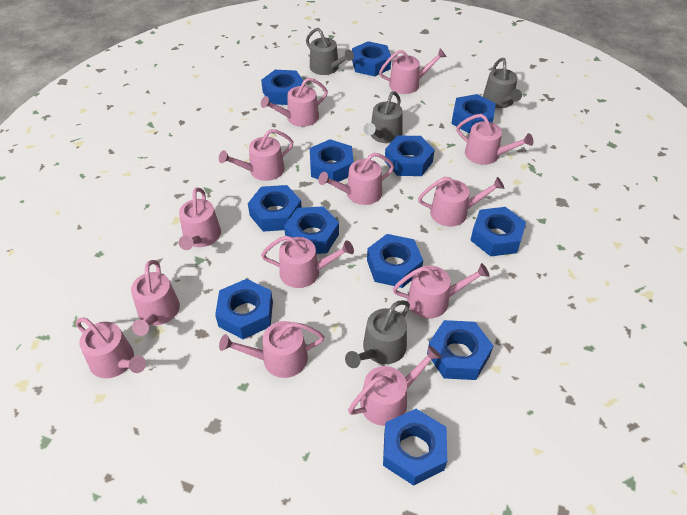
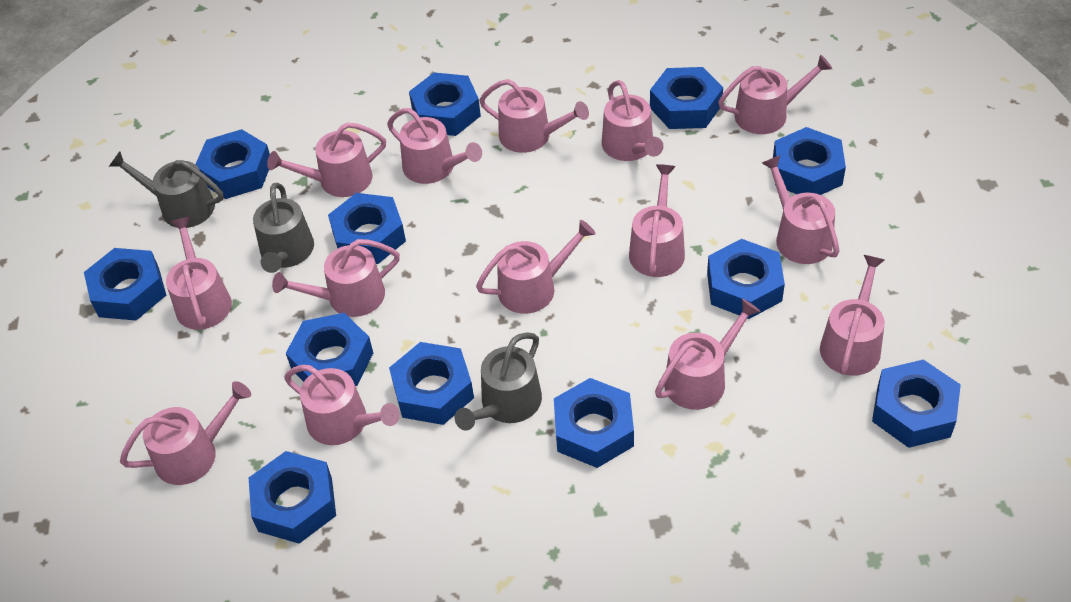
grey watering can: [306,28,354,75] [345,300,410,368] [364,91,403,143] [483,58,522,108] = 4 -> [109,151,224,228] [253,183,314,273] [455,332,542,431] = 3
pink watering can: [76,317,146,378] [131,260,180,336] [179,188,221,250] [219,129,293,181] [219,321,324,378] [261,77,328,127] [261,236,354,288] [318,153,394,205] [348,346,441,426] [379,49,447,94] [393,263,490,318] [418,177,504,227] [456,114,533,165] = 13 -> [120,381,251,485] [166,217,232,330] [267,122,386,197] [272,239,400,317] [284,365,400,445] [387,108,482,184] [476,220,595,314] [479,79,589,153] [602,80,664,161] [629,164,685,277] [655,299,761,410] [718,55,832,134] [762,155,840,264] [820,255,885,376] = 14

